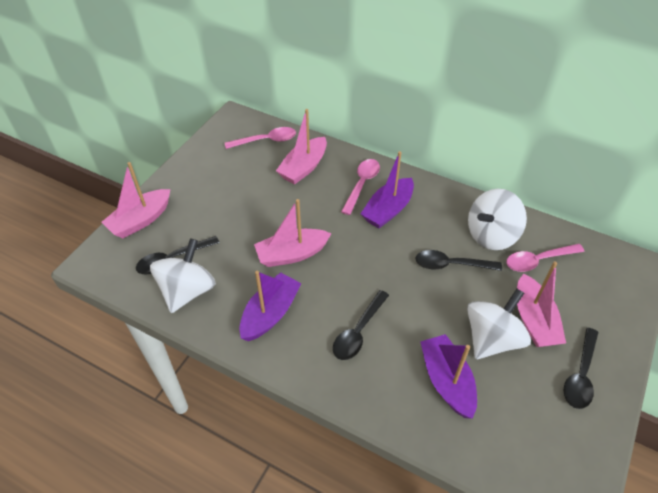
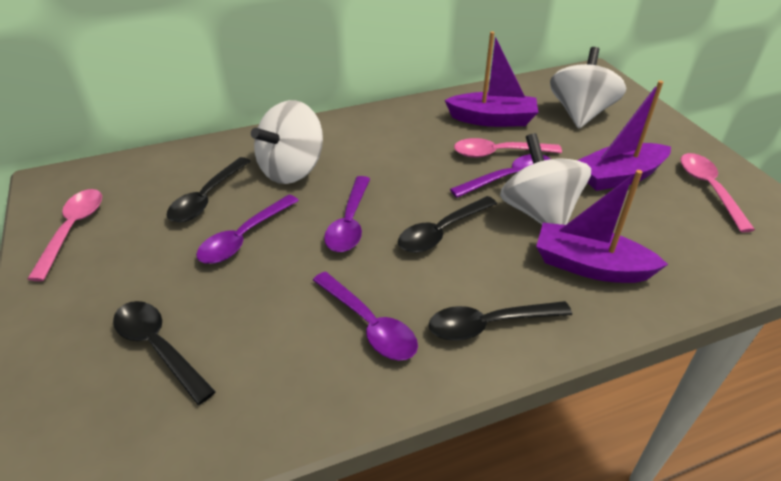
pink boat: [102,162,171,238] [254,199,332,267] [276,109,327,184] [517,261,566,347] = 4 -> none = 0
purple spoon: none = 0 -> [196,194,299,264] [313,272,418,361] [324,176,370,252] [450,154,550,198] = 4

